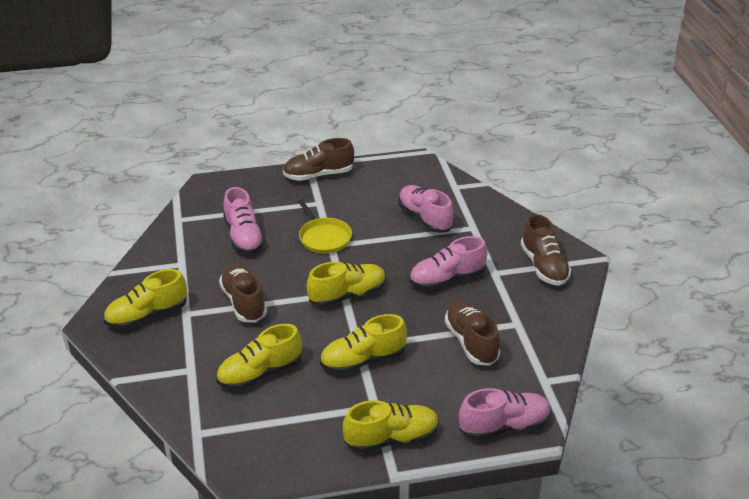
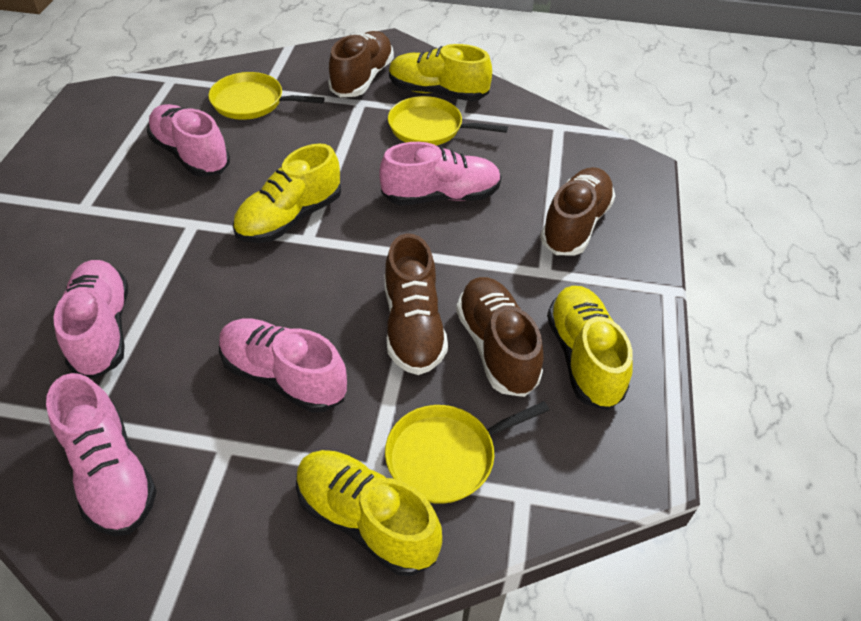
pink shoe: [223,187,265,254] [398,185,454,233] [410,236,488,290] [459,388,551,440] = 4 -> [46,373,157,536] [53,260,128,379] [147,104,230,177] [219,319,347,413] [379,142,501,205] = 5
yellow pan: [298,199,352,254] = 1 -> [208,72,325,120] [385,401,550,504] [388,96,508,145] = 3
yellow shoe: [103,269,187,329] [216,324,302,390] [307,262,386,307] [320,314,407,374] [343,400,439,453] = 5 -> [232,143,341,243] [296,450,442,576] [389,44,492,101] [547,286,633,410] = 4

